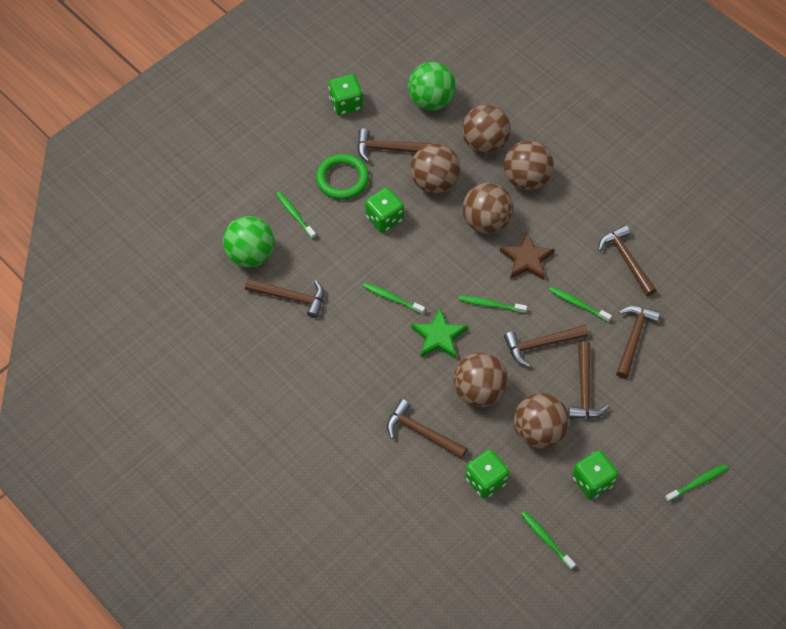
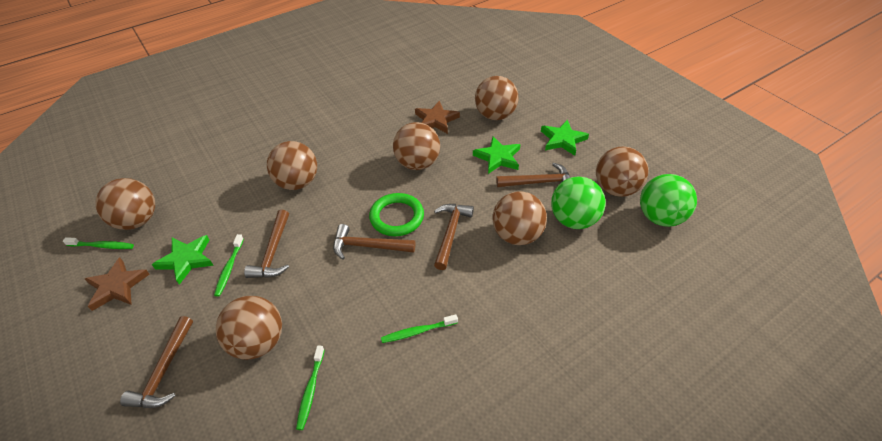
brown ball: [410,143,460,194] [453,353,508,407] [462,104,511,154] [462,183,513,234] [504,140,554,190] [514,393,569,448] = 6 -> [95,178,155,230] [216,296,282,360] [267,141,317,190] [393,122,440,170] [475,76,518,120] [492,191,547,245] [596,146,649,197] = 7
brown hammer: [245,278,324,318] [357,128,432,162] [387,399,468,459] [504,325,588,367] [568,341,609,419] [598,225,656,296] [616,306,660,379] = 7 -> [120,316,193,408] [244,210,289,278] [333,224,415,260] [434,204,474,270] [496,163,570,187] = 5
brown star: [500,232,555,280] = 1 -> [85,257,150,311] [415,101,460,134] = 2
green dice: [328,74,363,116] [365,188,404,233] [465,449,510,499] [572,450,618,499] = 4 -> none = 0
green star: [411,308,467,359] = 1 -> [152,235,214,285] [473,136,521,174] [541,120,589,156] = 3
green toothbrush: [276,191,316,239] [363,283,425,314] [459,295,527,313] [521,511,576,570] [549,286,612,322] [665,464,728,502] = 6 -> [63,237,134,249] [214,234,244,297] [296,345,324,430] [381,314,458,343] = 4

